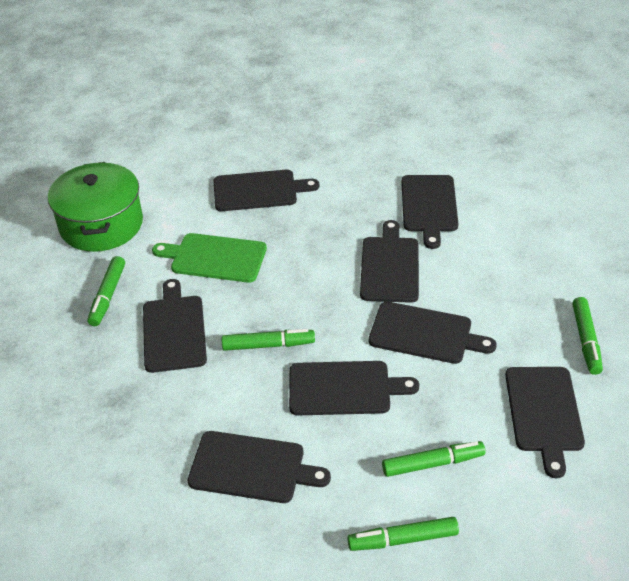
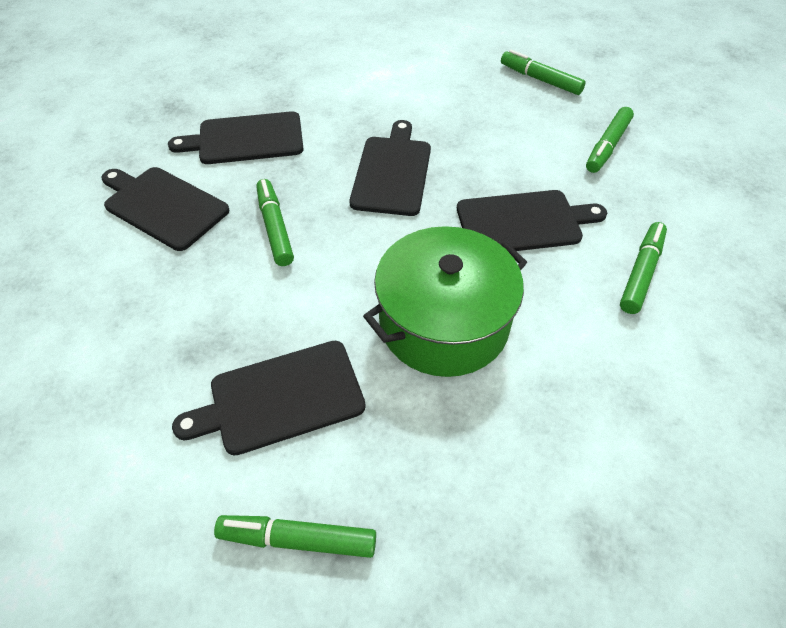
black cutting board: [143,279,207,373] [188,431,331,503] [214,170,319,211] [289,361,419,415] [360,220,419,303] [369,302,496,364] [401,175,458,249] [505,367,585,478] = 8 -> [101,167,229,251] [168,111,304,164] [172,341,366,456] [350,120,431,216] [457,190,607,251] = 5
green cutting board: [152,233,267,283] = 1 -> none = 0

